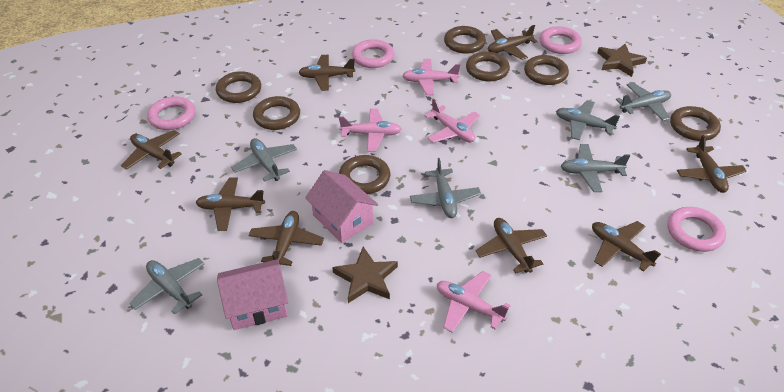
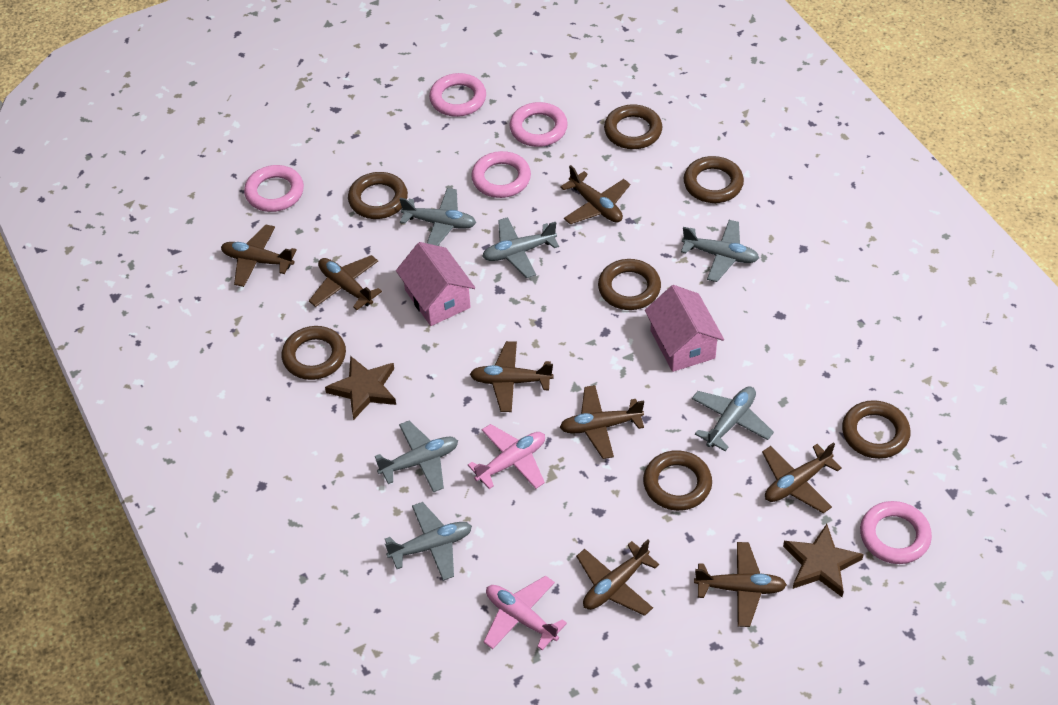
pink plane: [339,109,401,152] [402,59,460,95] [424,98,480,143] [437,271,511,333] = 4 -> [468,424,545,489] [483,576,567,650] = 2
pink ring: [147,96,196,130] [352,39,394,68] [540,26,582,54] [667,207,726,252] = 4 -> [244,165,304,212] [429,73,486,117] [471,151,531,198] [509,102,568,147] [860,501,932,564] = 5

